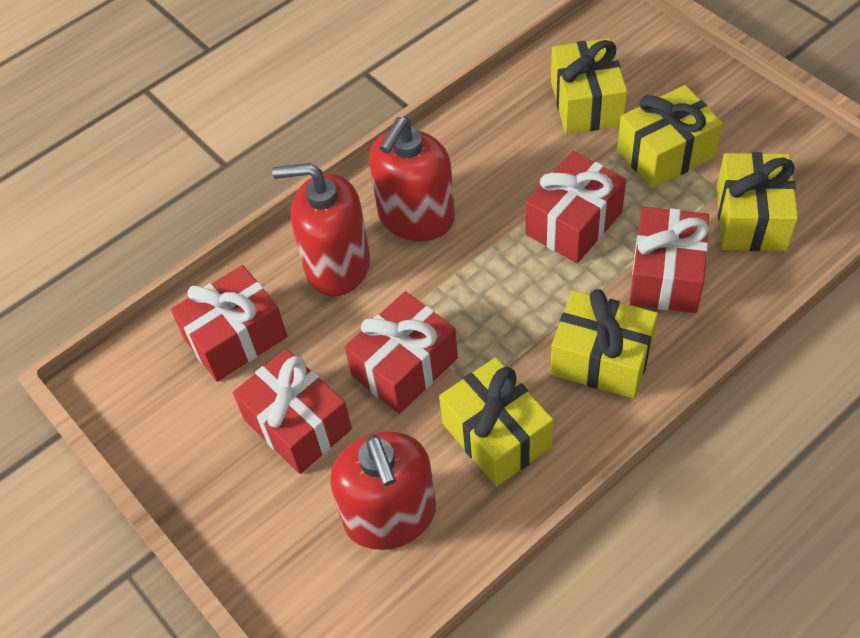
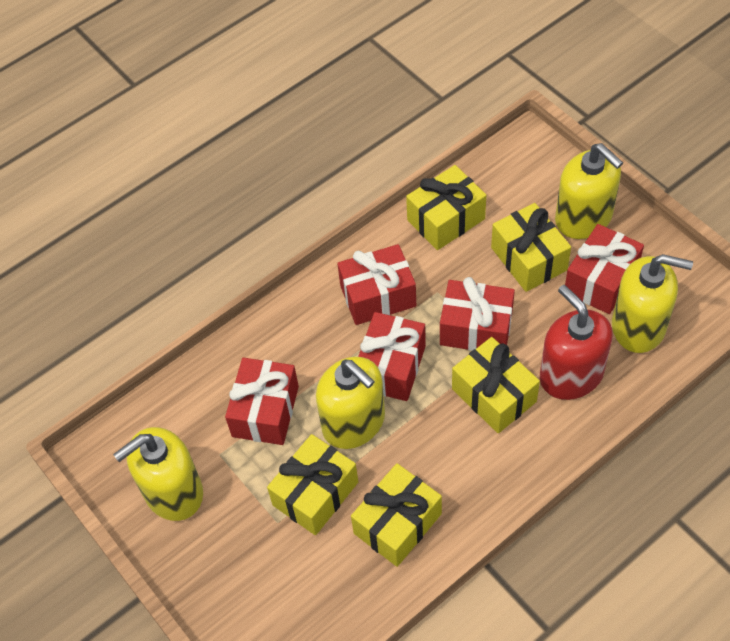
red soap dispenser: [272,163,370,296] [330,432,436,550] [369,117,455,241] = 3 -> [540,285,613,400] = 1
yellow soap dispenser: none = 0 -> [113,427,203,521] [316,357,385,449] [555,143,623,239] [612,254,693,353] = 4

